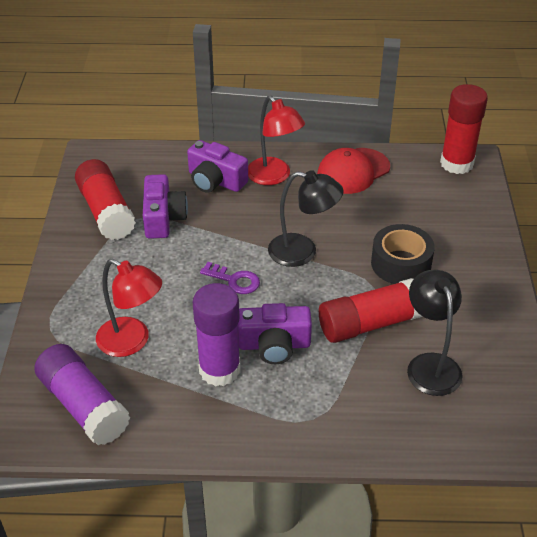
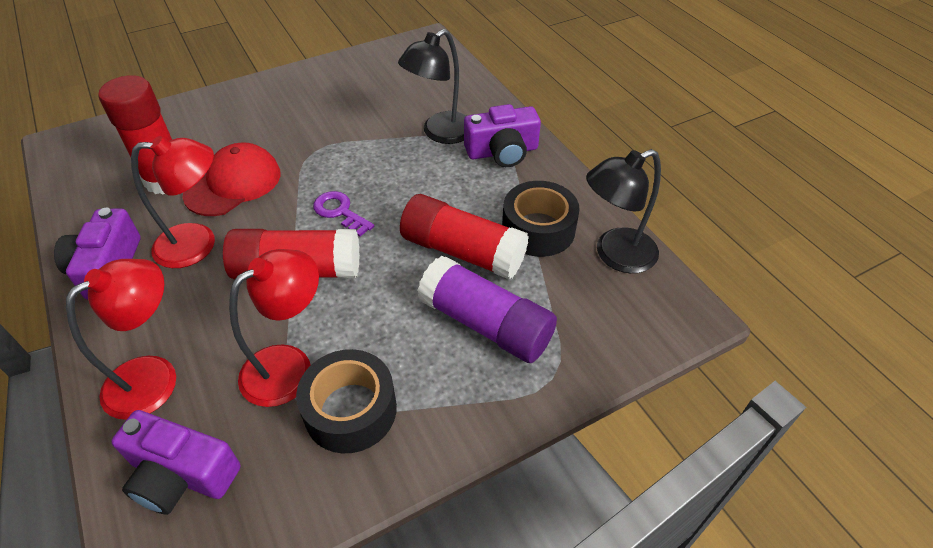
black tape: [371,224,435,284] = 1 -> [296,349,397,454] [502,181,580,257] = 2
purple glue stick: [34,344,130,445] [193,283,240,387] = 2 -> [417,256,557,363] = 1
red lamp: [96,259,162,357] [248,96,305,185] = 2 -> [66,259,176,420] [131,136,215,268] [229,249,319,407] = 3

